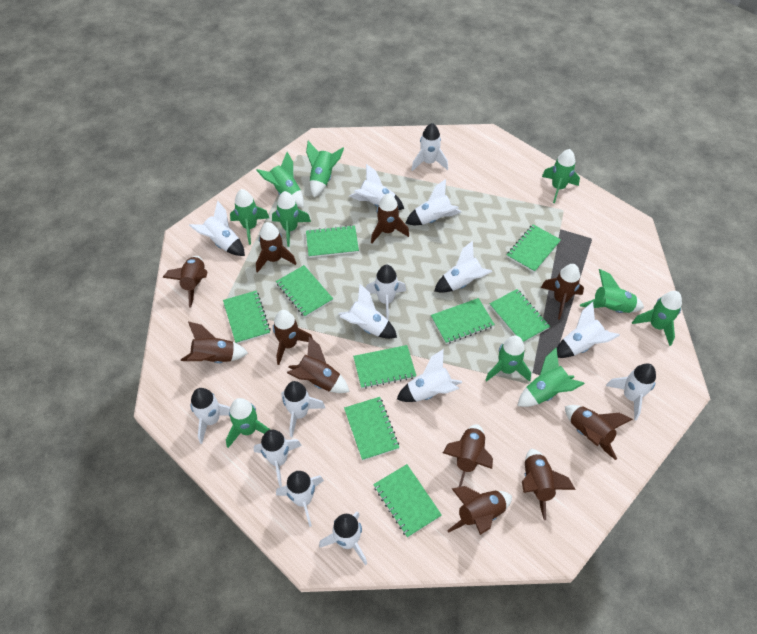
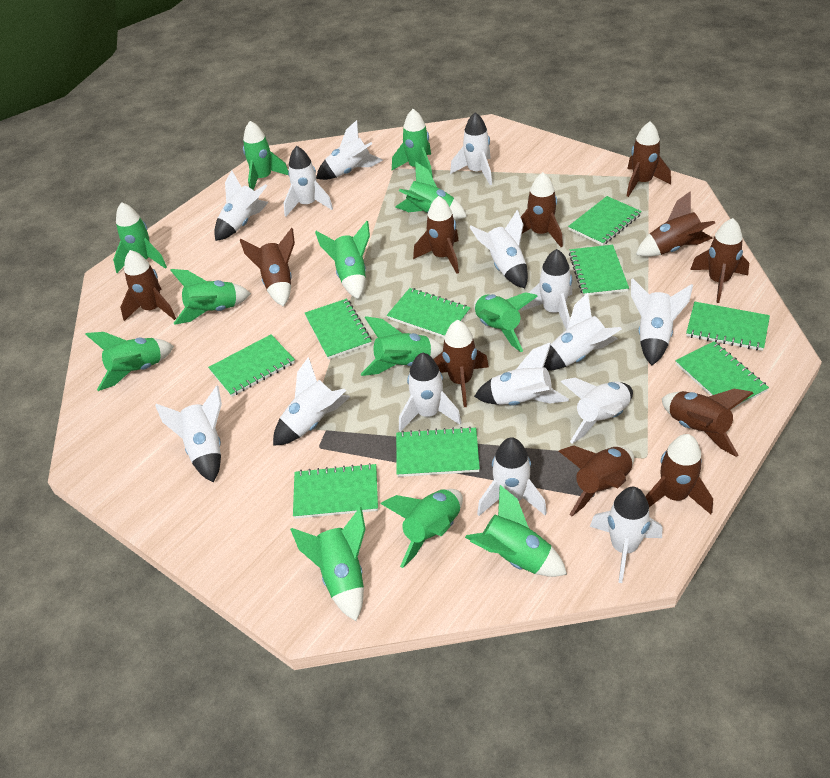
green rocket: [226,398,271,448] [230,189,269,245] [256,152,304,207] [272,191,311,247] [306,141,344,197] [485,335,531,382] [517,348,585,407] [542,149,580,203] [580,269,644,313] [632,291,682,346] = 10 -> [85,332,174,391] [113,202,167,273] [170,269,251,325] [243,121,288,190] [290,507,366,621] [315,221,370,299] [361,316,443,376] [380,489,463,568] [392,109,433,178] [395,161,467,220] [465,485,567,577] [474,292,538,352] = 12

